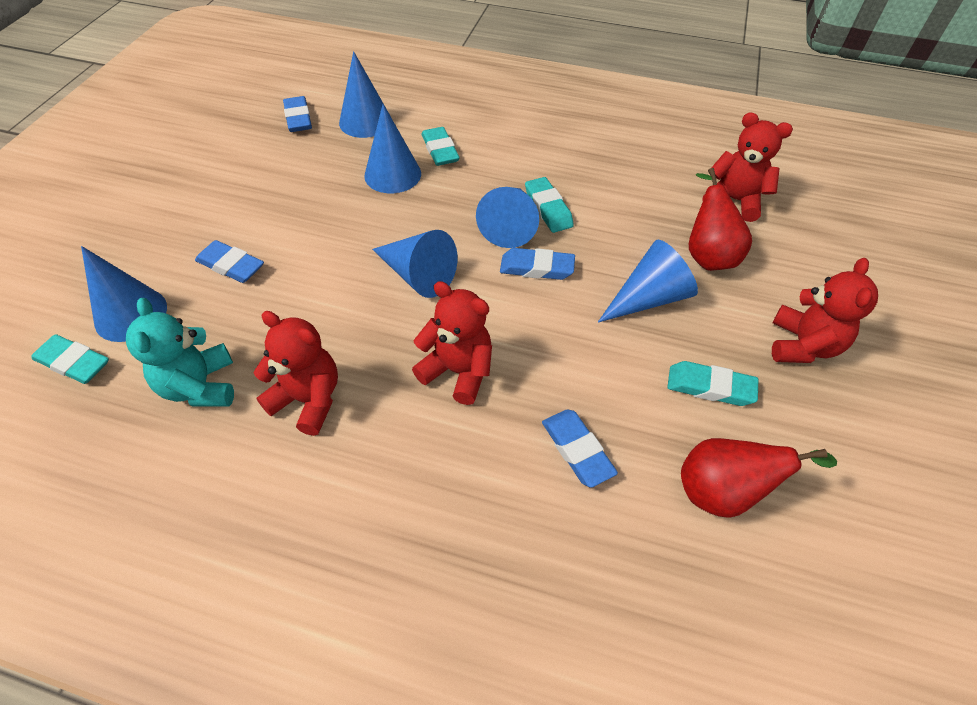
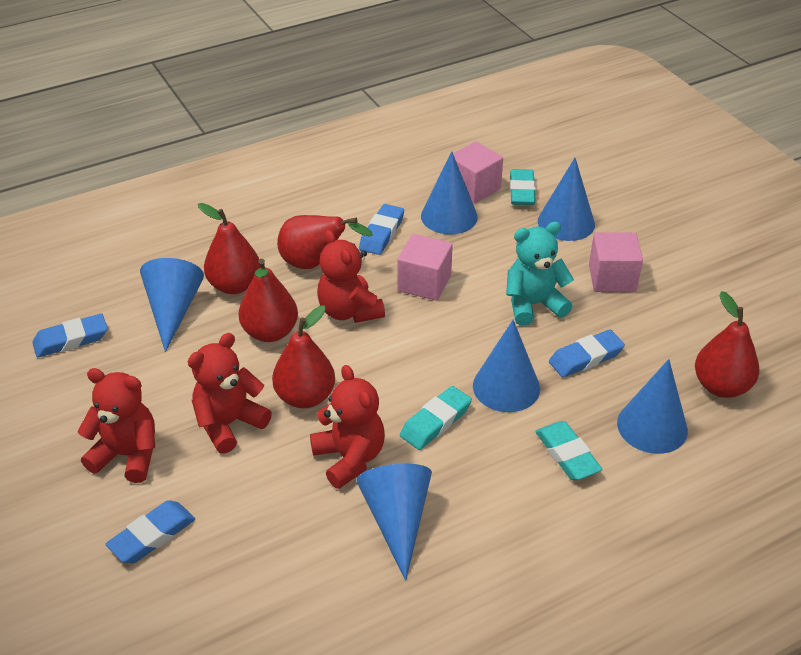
pink cube: none = 0 -> [397,234,453,301] [453,141,503,204] [589,233,643,292] = 3
red pear: [681,438,837,518] [689,168,752,271] = 2 -> [198,203,261,294] [239,259,298,342] [272,306,335,409] [277,215,373,269] [695,291,759,398] = 5
turquoise eraser: [32,334,109,384] [422,127,460,166] [525,177,574,233] [667,361,758,406] = 4 -> [400,386,472,450] [510,169,536,205] [535,421,603,480] = 3

